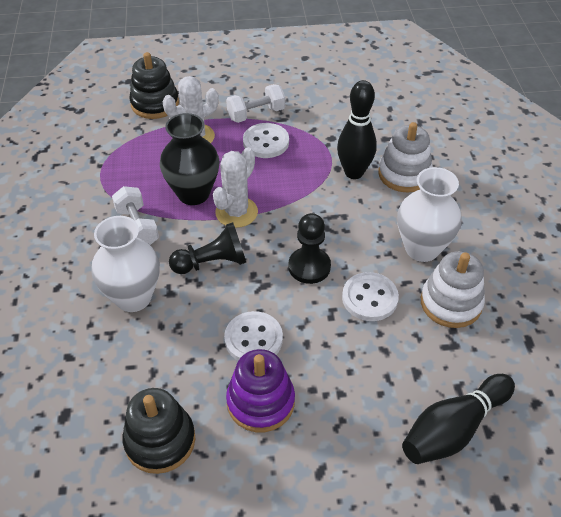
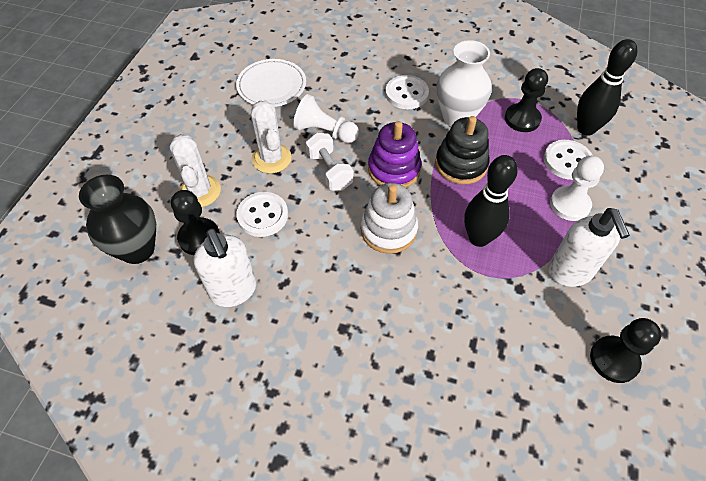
black pawn: [169,222,246,274] [289,213,331,284] = 2 -> [171,190,220,255] [505,68,548,132] [590,318,662,383] = 3
black stacking toy: [122,388,195,474] [129,52,179,119] = 2 -> [435,116,490,184] = 1
white dumbbell: [112,186,159,245] [226,84,285,123] = 2 -> [305,133,353,190] = 1
white pawn: none = 0 -> [293,94,359,143] [550,156,604,221] = 2
white plate: none = 0 -> [236,59,306,107] = 1
white soap dispenser: none = 0 -> [194,229,256,307] [548,208,630,287] = 2
white stacking toy: [378,122,433,193] [421,251,485,328] = 2 -> [361,183,418,254] = 1
white vase: [92,216,160,312] [397,167,462,262] = 2 -> [436,40,492,127] = 1

